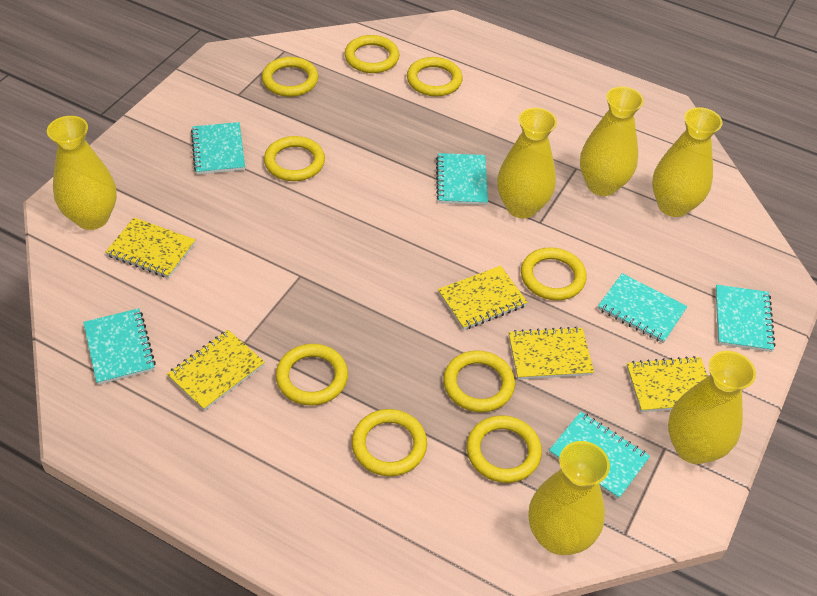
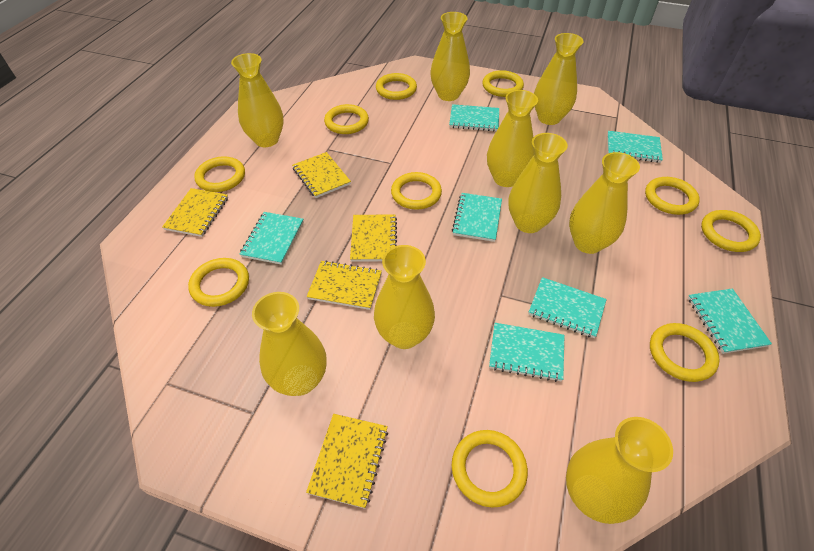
turquoise notebook: [83,308,156,385] [191,122,245,175] [436,153,488,205] [549,412,650,499] [598,273,687,343] [715,285,775,352] = 6 -> [240,212,303,265] [449,104,499,131] [452,193,502,242] [489,323,564,382] [528,277,607,338] [607,131,663,163] [688,288,772,354] = 7
yellow ring: [262,57,318,97] [264,136,325,181] [276,344,348,405] [345,35,399,73] [352,409,427,476] [407,57,462,97] [444,350,515,412] [467,415,542,483] [521,247,587,301] = 9 -> [188,258,249,307] [194,156,245,192] [324,104,369,134] [376,73,417,100] [391,172,442,210] [452,430,528,507] [483,70,524,97] [645,177,700,215] [650,323,720,382] [701,210,761,252] = 10
yellow vase: [47,116,117,230] [497,108,557,218] [529,441,610,555] [580,87,644,196] [652,107,723,217] [668,351,756,464] = 6 -> [231,53,284,147] [252,292,327,396] [374,245,435,349] [430,12,470,101] [487,90,538,187] [508,133,568,233] [534,33,584,125] [566,417,673,524] [569,152,640,254] = 9

